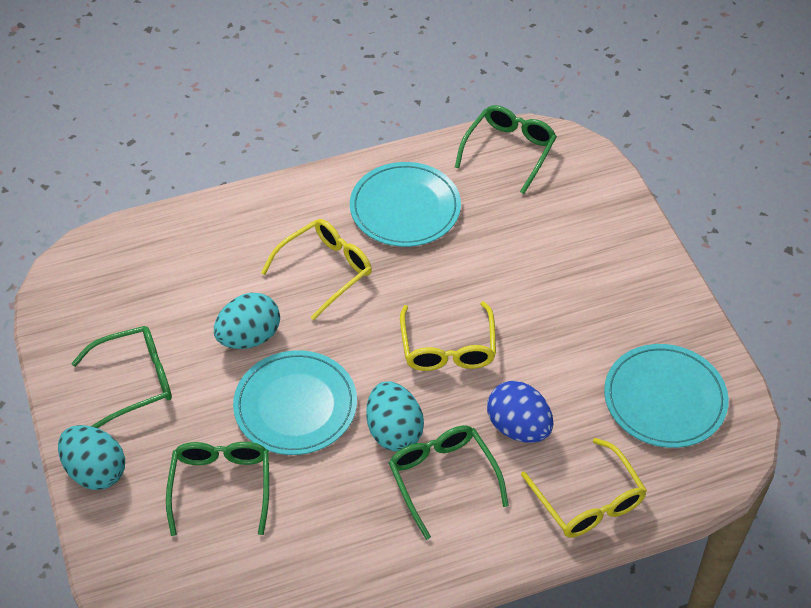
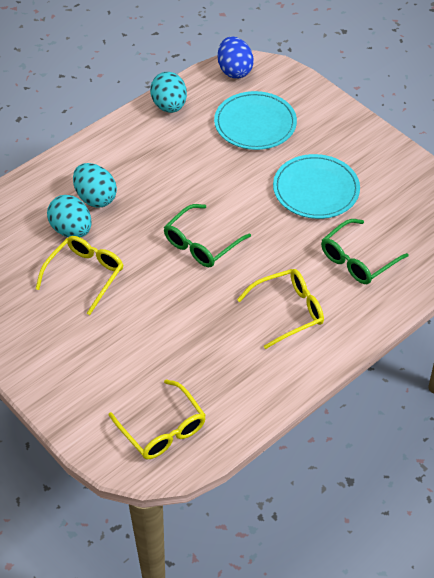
green glasses: [71,326,172,428] [166,442,269,536] [389,425,509,540] [455,105,557,194] = 4 -> [164,204,251,267] [321,219,409,284] = 2
turquoise plate: [233,350,357,455] [350,162,461,247] [604,344,729,448] = 3 -> [214,91,297,150] [273,154,360,219] = 2

